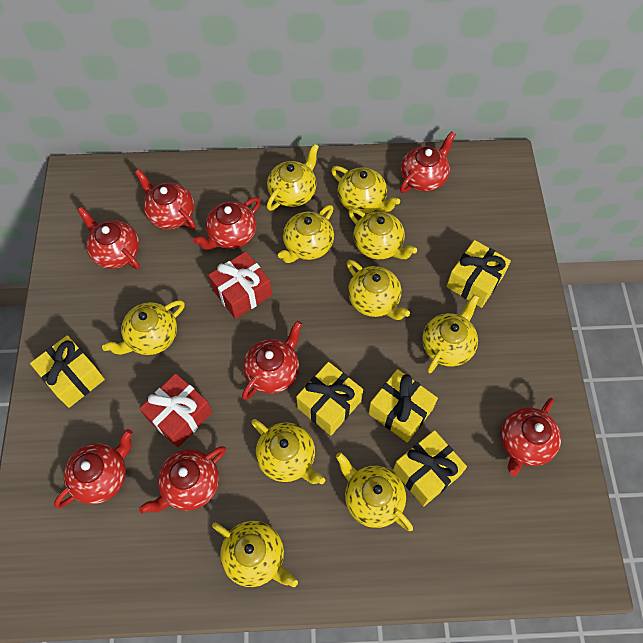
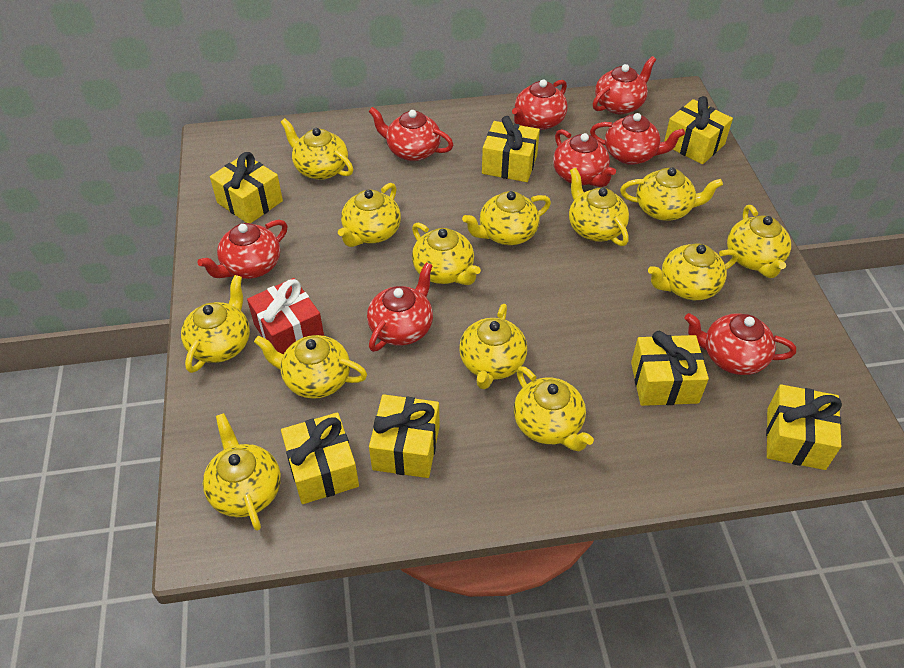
red gift: [139,373,213,448] [208,251,272,319] = 2 -> [247,278,324,354] = 1
yellow gift: [30,335,105,408] [296,362,363,436] [368,369,438,443] [393,430,467,506] [446,240,511,308] = 5 -> [210,152,283,223] [281,412,359,504] [369,394,440,478] [482,116,540,182] [631,331,709,406] [664,96,733,164] [766,384,842,470] = 7
yellow teapot: [102,300,185,355] [212,521,298,587] [251,419,325,484] [267,144,319,211] [278,205,334,263] [331,166,400,214] [336,452,413,531] [347,260,410,320] [348,208,417,259] [422,294,479,373] = 10 -> [181,275,250,373] [203,413,281,531] [254,335,367,399] [280,118,353,180] [338,183,401,247] [412,223,481,285] [459,304,527,389] [462,191,551,245] [514,366,594,451] [569,168,629,246] [620,167,723,221] [648,243,738,300] [727,205,791,278] = 13

